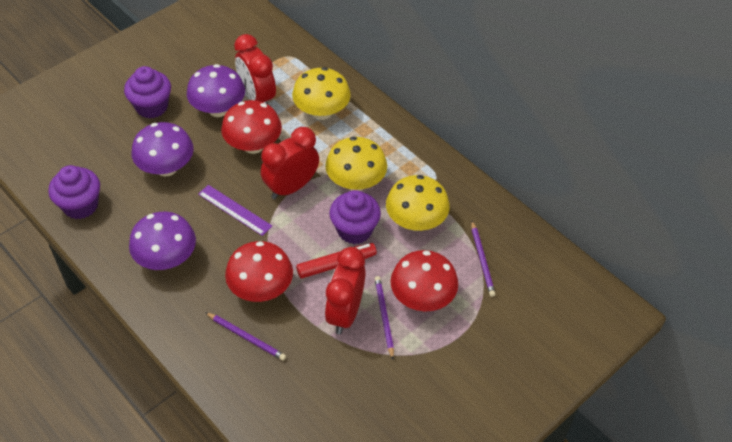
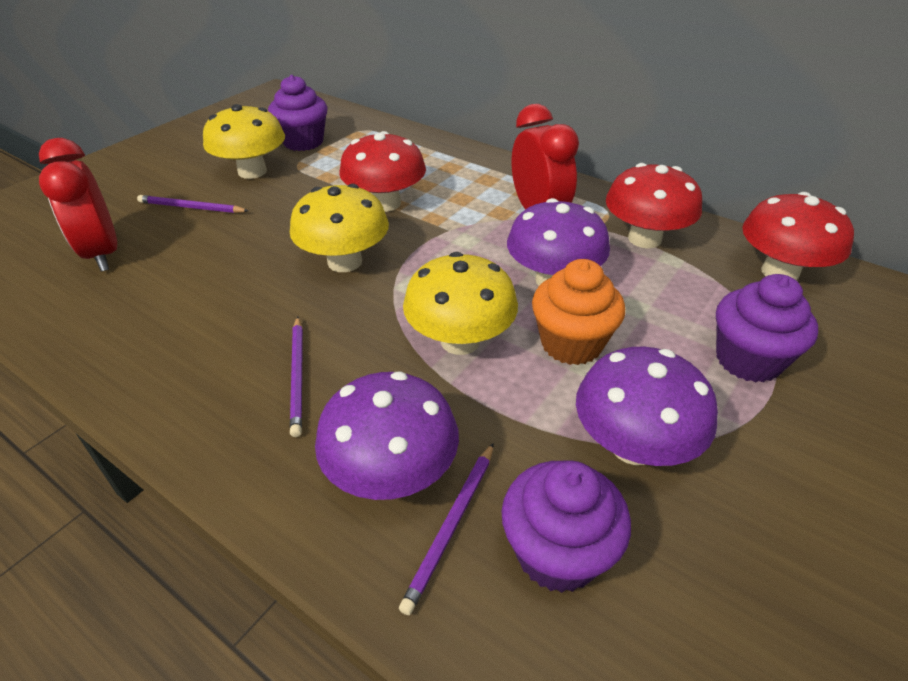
orange cupcake: none = 0 -> [532,259,625,365] = 1
purple ruler: [198,185,272,236] = 1 -> none = 0
red clock: [234,34,276,104] [261,127,319,199] [325,247,365,334] = 3 -> [39,138,117,271] [512,104,579,210] = 2
red marker: [296,243,377,279] = 1 -> none = 0

